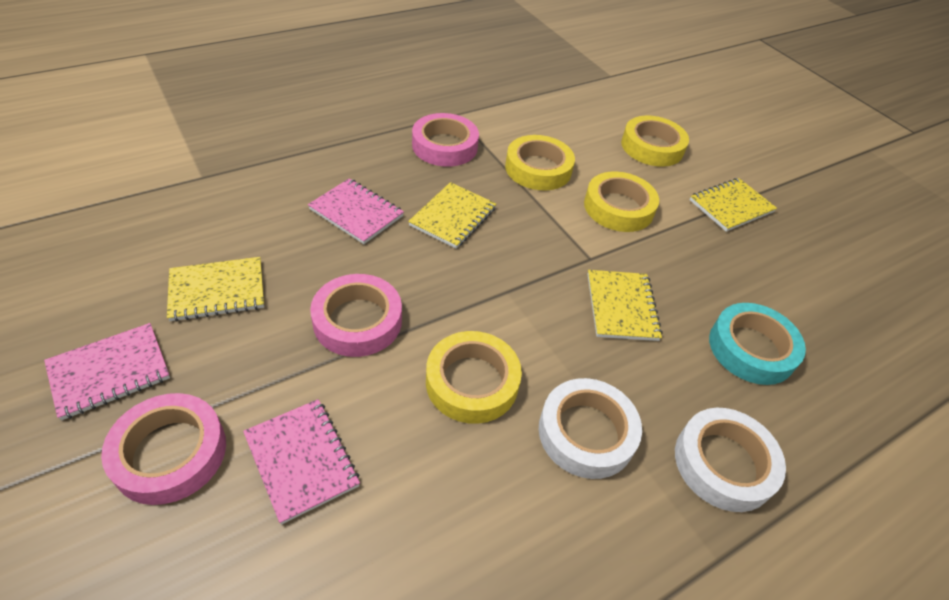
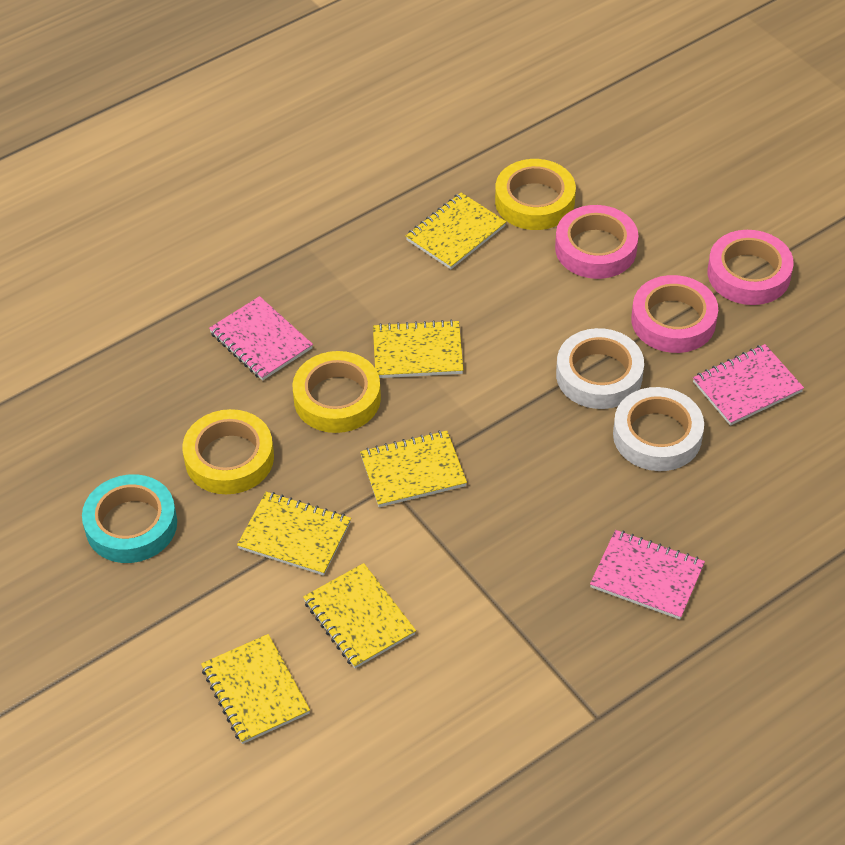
yellow notebook: [167,257,264,321] [408,182,496,249] [588,270,663,341] [690,178,777,232] = 4 -> [201,634,310,744] [237,492,351,576] [303,563,416,669] [360,430,467,507] [373,320,463,378] [406,193,506,269] = 6
yellow tape: [426,331,522,424] [505,135,575,190] [584,171,659,232] [621,116,689,167] = 4 -> [183,409,274,494] [292,351,381,433] [495,159,576,230] = 3

